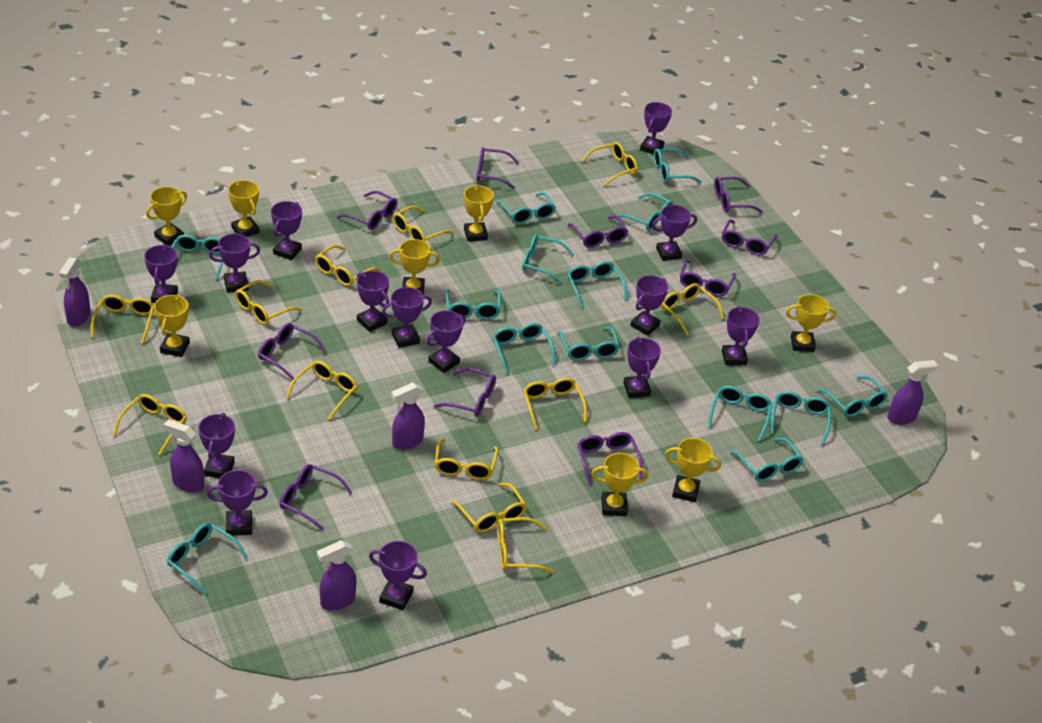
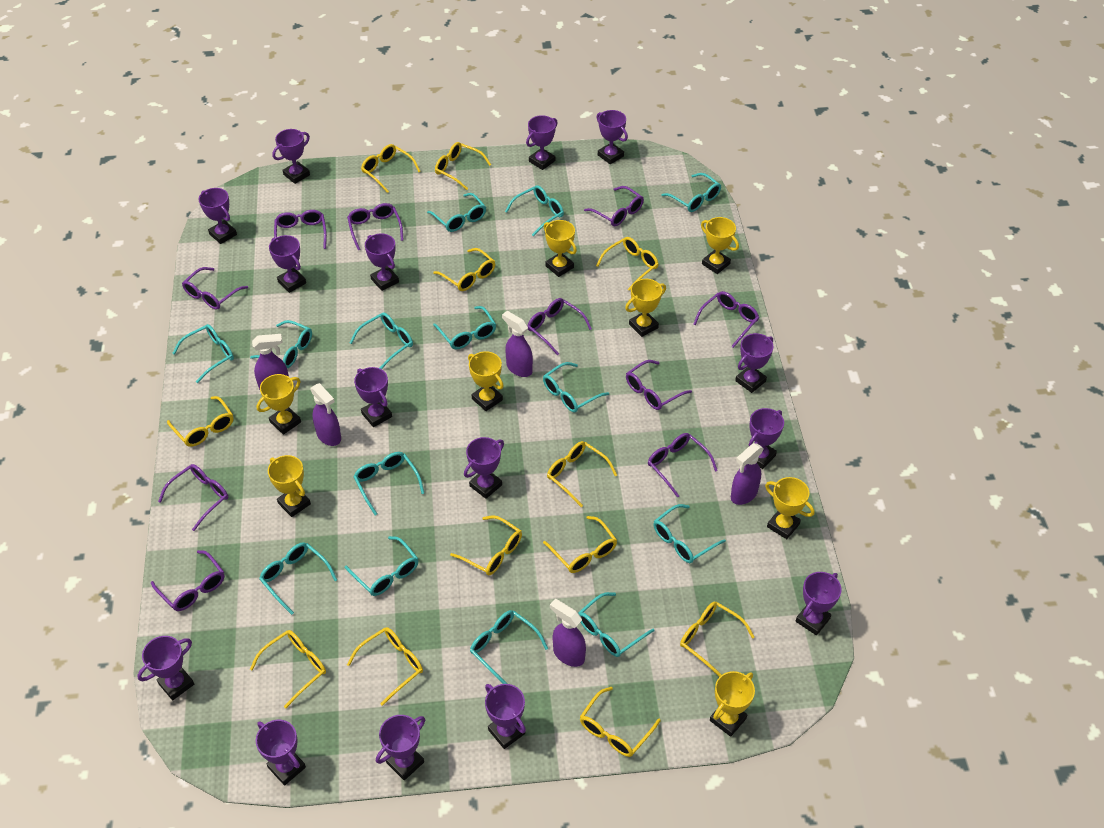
purple trophy: [144,245,178,303] [198,413,235,478] [207,470,268,535] [209,233,260,293] [271,201,302,260] [357,270,389,332] [369,541,427,610] [382,287,432,348] [426,310,466,373] [623,337,661,398] [630,275,668,336] [640,102,672,155] [652,205,697,261] [722,306,760,365] = 14 -> [137,636,194,700] [199,188,237,244] [256,720,306,785] [269,235,306,293] [272,129,310,184] [354,367,392,427] [365,233,399,291] [376,715,425,780] [464,437,504,499] [485,684,526,749] [526,115,557,170] [596,110,628,164] [735,333,773,393] [749,408,784,469] [796,572,841,635] = 15

